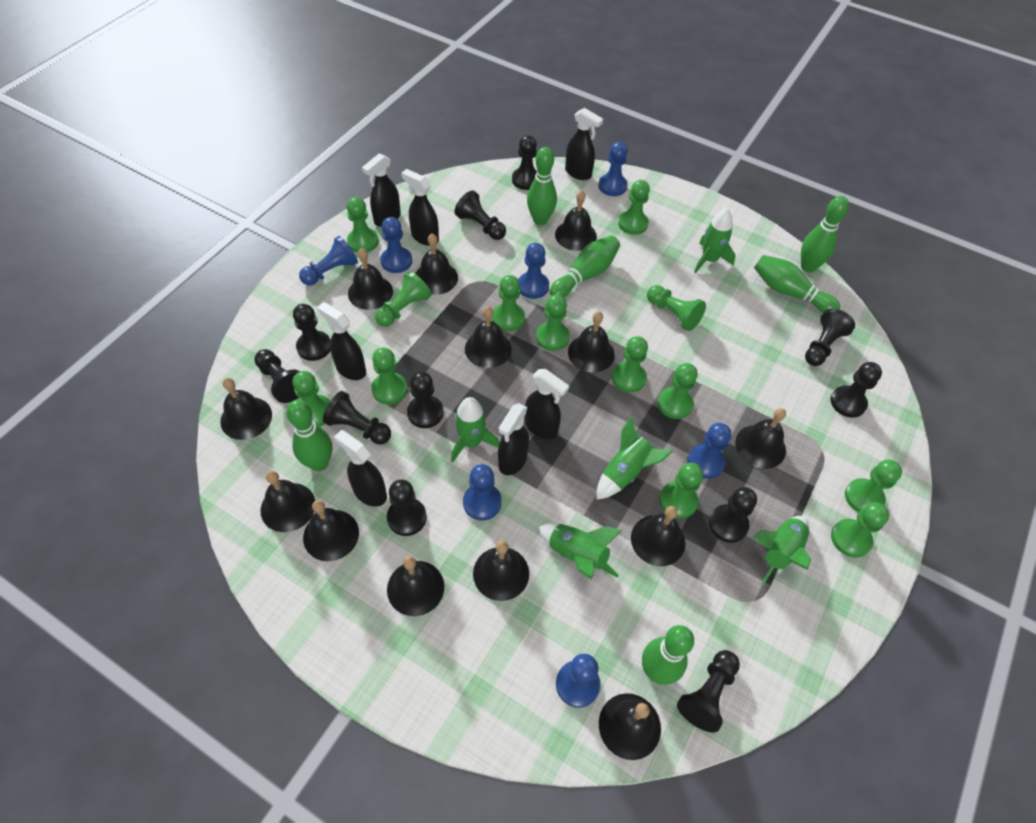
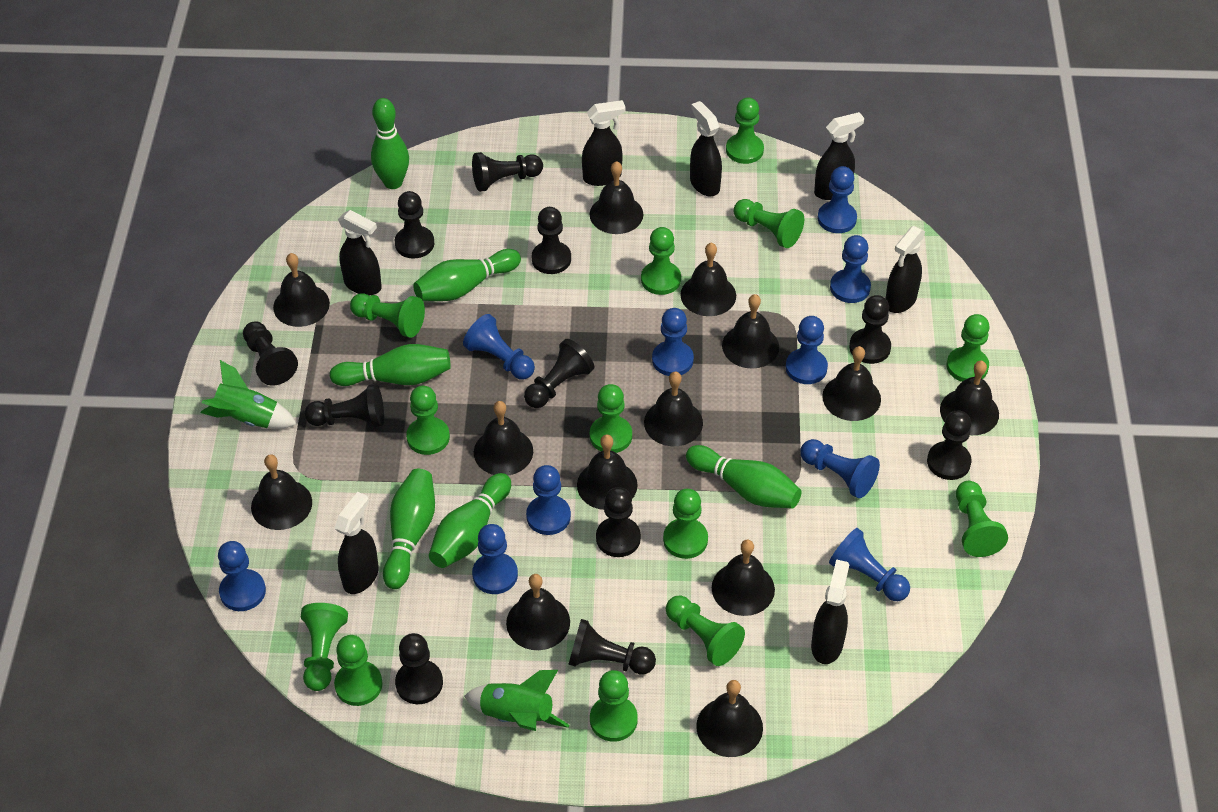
blue pawn: [299,236,358,286] [380,217,412,273] [463,464,502,520] [518,243,549,299] [556,654,600,708] [598,142,628,196] [687,423,731,479] = 7 -> [218,541,266,611] [463,314,535,379] [472,524,518,594] [526,465,571,535] [652,308,694,376] [786,316,828,384] [800,439,880,498] [818,166,857,233] [829,528,910,601] [830,235,871,303] = 10
green rocket: [451,397,499,463] [538,523,622,579] [597,417,673,500] [694,209,736,273] [752,516,811,586] = 5 -> [201,360,297,429] [464,670,569,731] = 2

